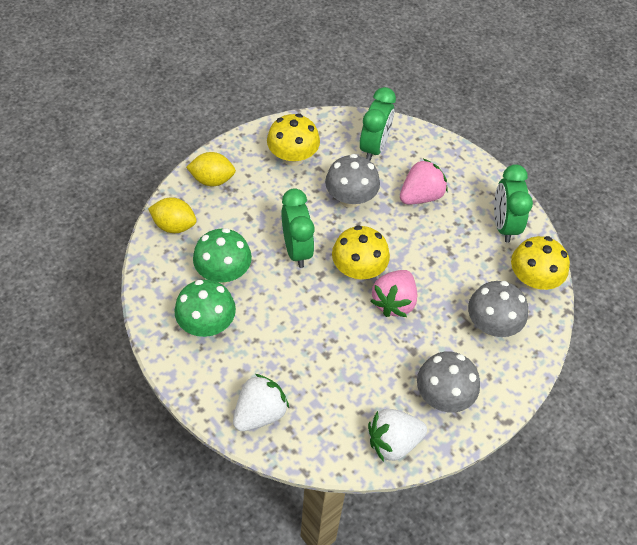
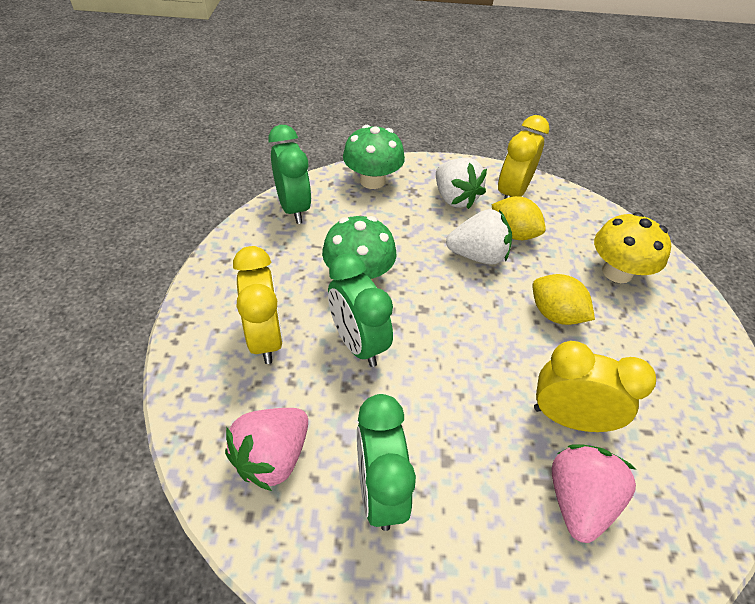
grey mushroom: [325,154,380,208] [417,351,480,413] [468,281,528,337] = 3 -> none = 0
yellow clock: none = 0 -> [233,246,283,364] [498,115,550,199] [534,341,656,432] = 3
yellow mushroom: [267,114,320,166] [332,225,390,280] [511,236,570,290] = 3 -> [594,212,671,283] = 1

